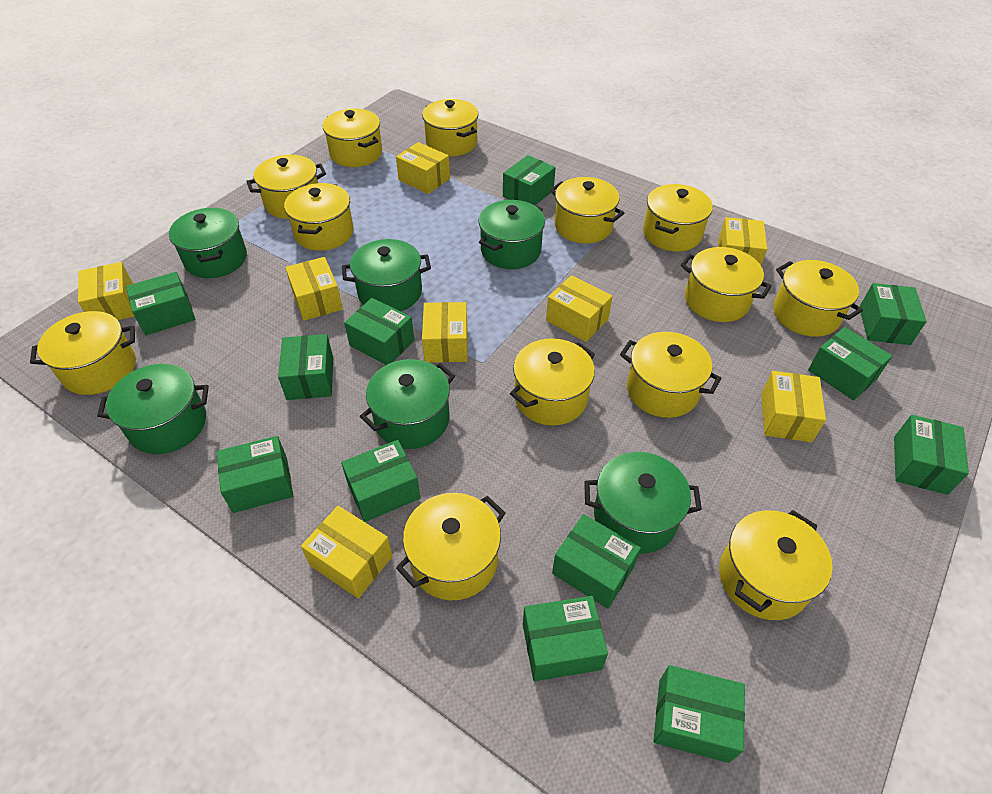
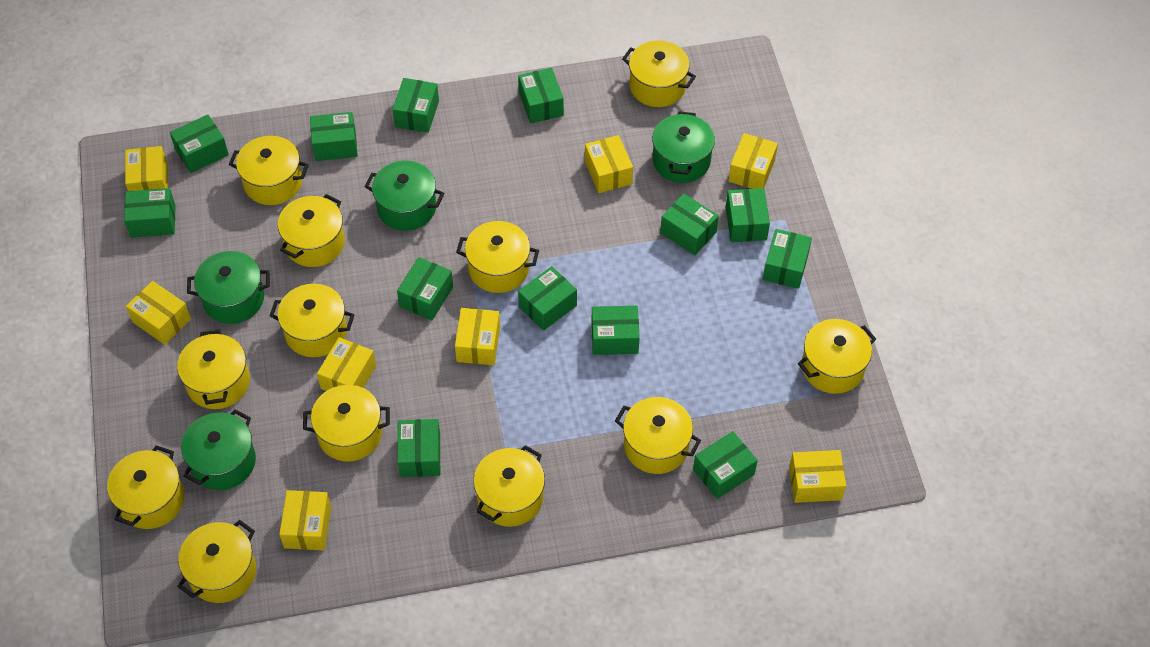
green box: [126,272,195,335] [217,436,293,513] [278,334,333,400] [341,440,420,522] [344,298,414,365] [503,155,556,205] [523,596,608,681] [552,514,641,609] [653,665,745,763] [808,327,892,400] [859,283,927,345] [894,415,969,495] = 12 -> [124,188,176,238] [170,115,229,173] [310,112,358,161] [392,78,439,133] [397,257,453,320] [397,419,440,477] [518,68,564,124] [518,266,577,331] [591,306,640,355] [660,194,719,255] [693,431,758,499] [726,188,770,242] [763,229,812,289] = 13
green pot: [97,364,209,454] [169,208,247,278] [342,239,431,311] [360,359,455,449] [478,200,545,269] [584,452,702,554] = 6 -> [181,409,256,490] [187,251,270,324] [364,161,445,231] [652,111,715,183] = 4
yellow pot: [30,311,136,395] [246,155,326,219] [284,183,353,251] [323,109,382,167] [396,493,505,600] [422,99,478,156] [510,338,595,426] [550,177,624,244] [620,332,721,418] [643,184,713,252] [681,247,772,322] [719,510,833,620] [773,260,863,337] = 13 -> [107,445,184,529] [177,330,250,409] [177,520,256,603] [229,136,309,205] [270,284,355,357] [278,194,345,267] [303,385,390,462] [456,221,539,293] [473,445,545,527] [615,397,701,474] [622,40,696,107] [798,319,876,394] = 12

